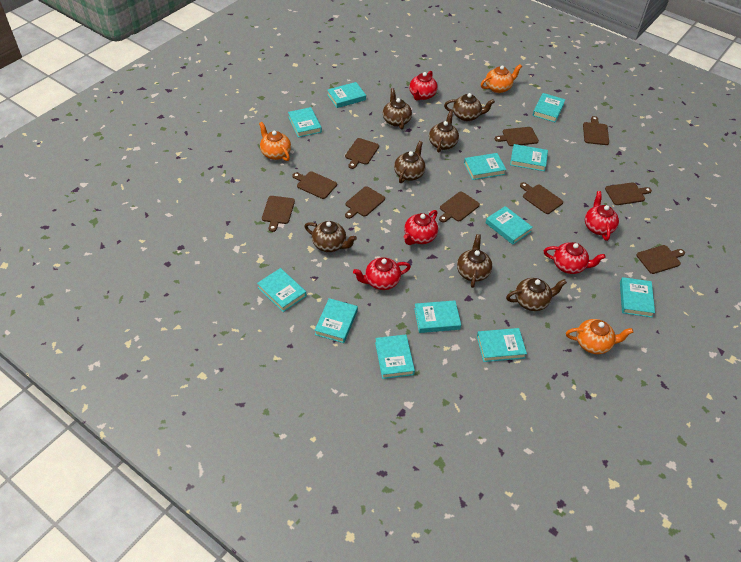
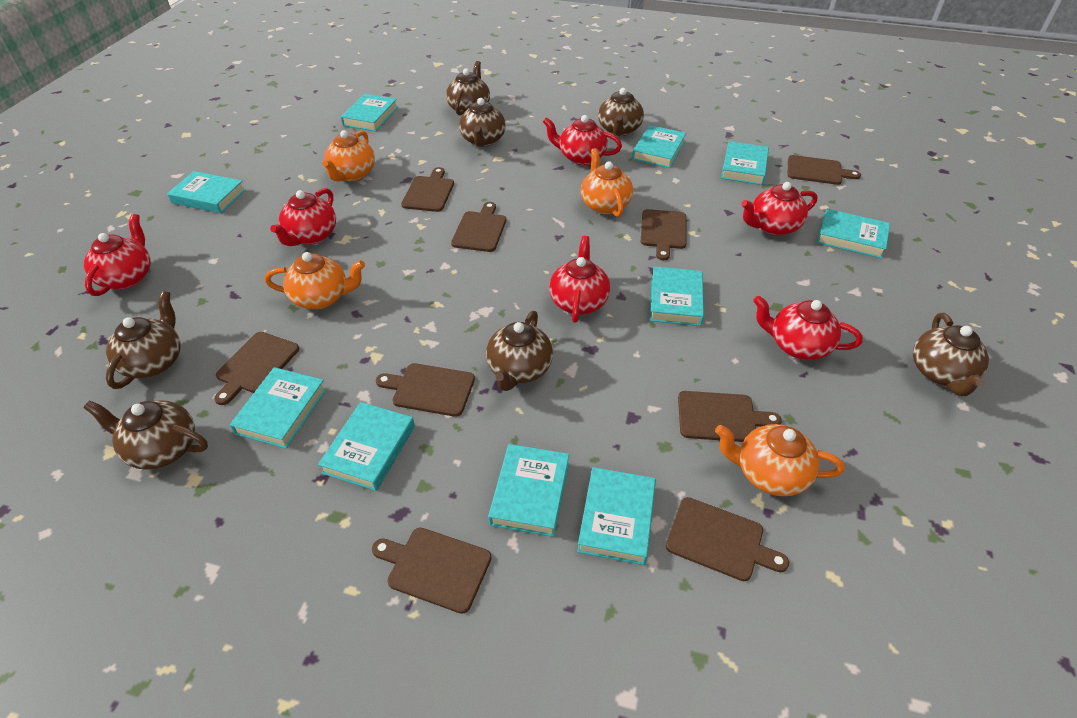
brown cutting board: [262,196,295,232] [292,171,337,199] [345,138,379,169] [345,186,385,219] [439,192,480,223] [495,127,539,146] [520,182,563,214] [583,116,609,145] [605,182,652,205] [636,245,685,274] = 10 -> [214,332,299,405] [372,528,491,614] [376,363,475,417] [401,167,454,212] [451,202,506,252] [641,209,687,260] [666,497,789,581] [678,391,782,442] [788,155,861,185] = 9
orange teapot: [259,122,291,161] [481,64,522,93] [566,319,633,354] = 3 -> [265,252,365,309] [322,130,375,181] [581,148,633,217] [715,424,845,496] = 4
red teapot: [353,257,411,290] [404,210,438,245] [409,71,438,101] [544,242,606,274] [585,191,619,241] = 5 -> [84,214,151,296] [270,188,336,246] [543,115,622,165] [549,236,610,323] [741,182,817,236] [753,296,863,360] = 6
turquoise book: [257,268,306,312] [288,107,322,137] [314,298,358,343] [327,82,366,108] [375,334,415,379] [414,300,461,333] [464,153,506,180] [477,328,527,362] [486,206,533,245] [510,144,548,171] [533,93,565,123] [620,277,655,317] = 12 -> [167,171,246,213] [230,367,327,449] [318,402,415,491] [341,94,398,131] [488,444,569,537] [577,467,656,565] [632,125,686,168] [650,267,704,326] [721,141,769,185] [817,209,890,258] = 10

